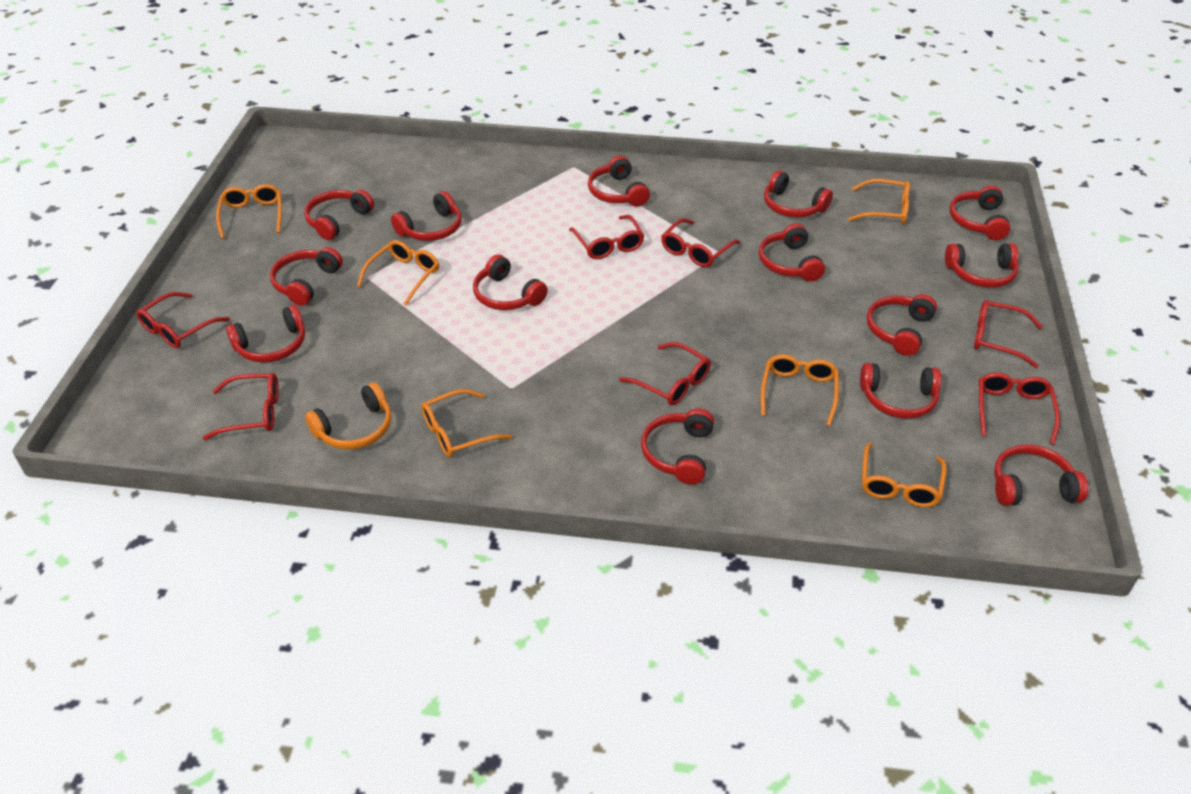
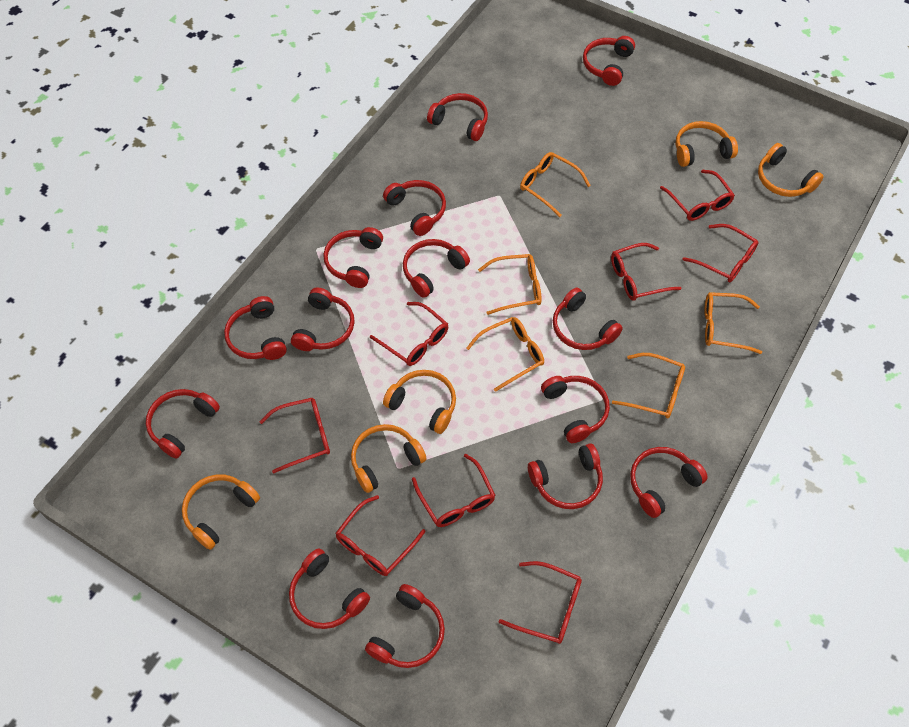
orange glasses: [216,184,282,239] [357,240,439,306] [421,389,512,458] [761,354,839,426] [848,179,910,224] [862,443,947,507] = 6 -> [466,317,544,392] [478,254,541,315] [520,152,591,217] [612,353,685,418] [704,292,762,354] = 5
orange headphones: [305,382,392,449] = 1 -> [182,474,260,550] [351,424,426,493] [383,370,456,434] [675,121,738,167] [758,143,824,197] = 5
red glasses: [137,292,230,348] [203,373,279,440] [569,215,645,259] [619,342,711,406] [661,218,740,267] [974,300,1043,368] [979,373,1060,445] = 7 -> [259,398,330,473] [335,495,425,576] [370,302,448,366] [412,454,496,527] [499,561,582,644] [611,243,681,301] [660,170,735,221] [683,224,758,282] = 8

